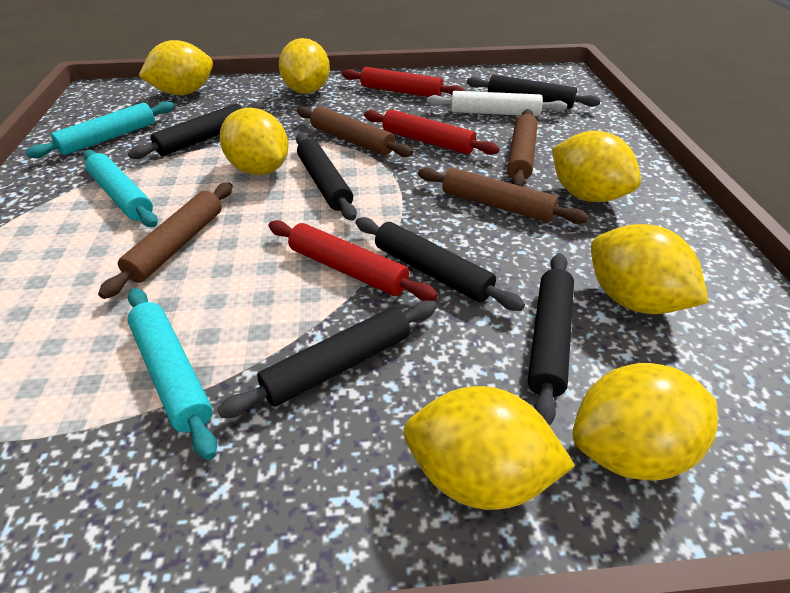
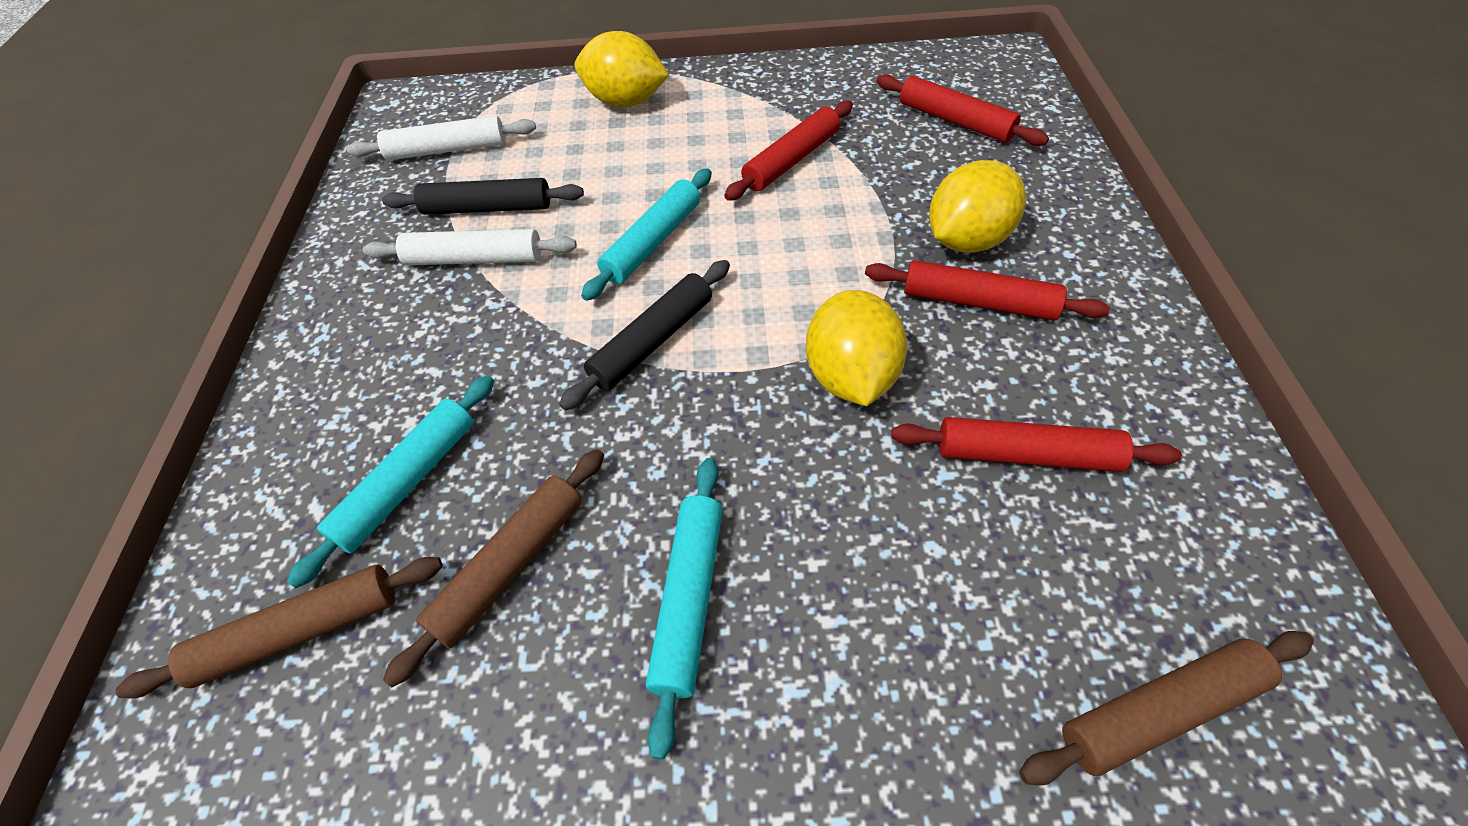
black rolling pin: [128,102,264,159] [217,301,437,418] [296,134,357,221] [356,217,525,311] [467,75,601,108] [528,253,574,426] = 6 -> [382,178,584,215] [559,260,730,410] = 2
brown rolling pin: [98,182,233,299] [297,106,413,157] [418,168,589,224] [507,109,537,187] = 4 -> [115,557,443,698] [383,449,604,687] [1019,631,1314,786] = 3
red rolling pin: [268,220,438,301] [342,67,465,97] [364,110,499,155] = 3 -> [724,100,853,201] [865,260,1110,320] [877,74,1049,146] [891,417,1182,472] = 4
white rolling pin: [427,91,567,116] = 1 -> [346,115,536,160] [363,229,577,265] = 2
yellow lemon: [138,40,213,95] [220,107,289,175] [279,38,330,94] [404,386,575,510] [552,131,641,202] [573,363,718,481] [591,224,709,314] = 7 -> [575,31,669,107] [806,290,907,406] [929,160,1026,253] = 3

